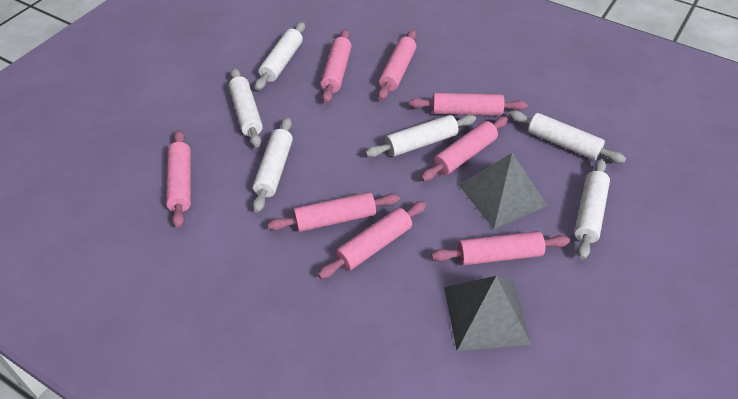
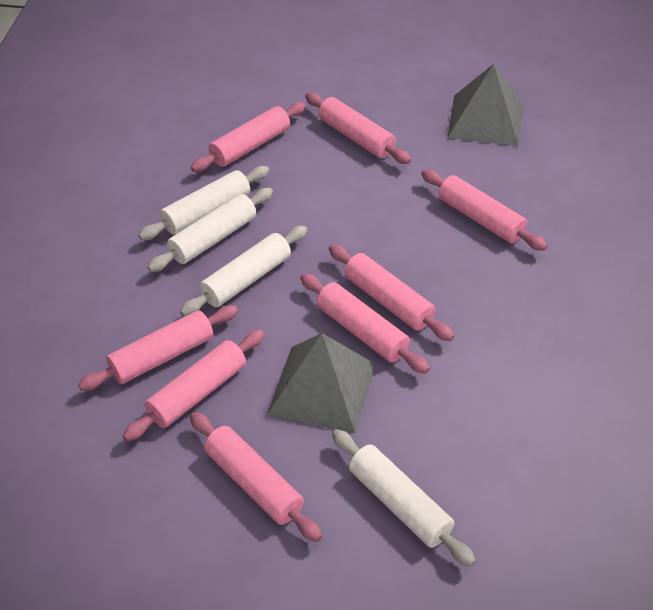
white rolling pin: [229,68,263,148] [253,117,293,213] [255,22,305,90] [365,115,476,157] [509,111,626,163] [574,158,610,259] = 6 -> [138,166,269,240] [147,188,273,272] [180,226,307,317] [332,429,476,567] = 4

